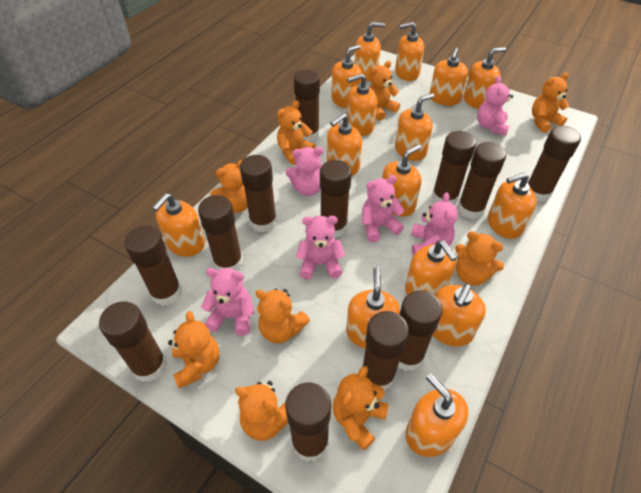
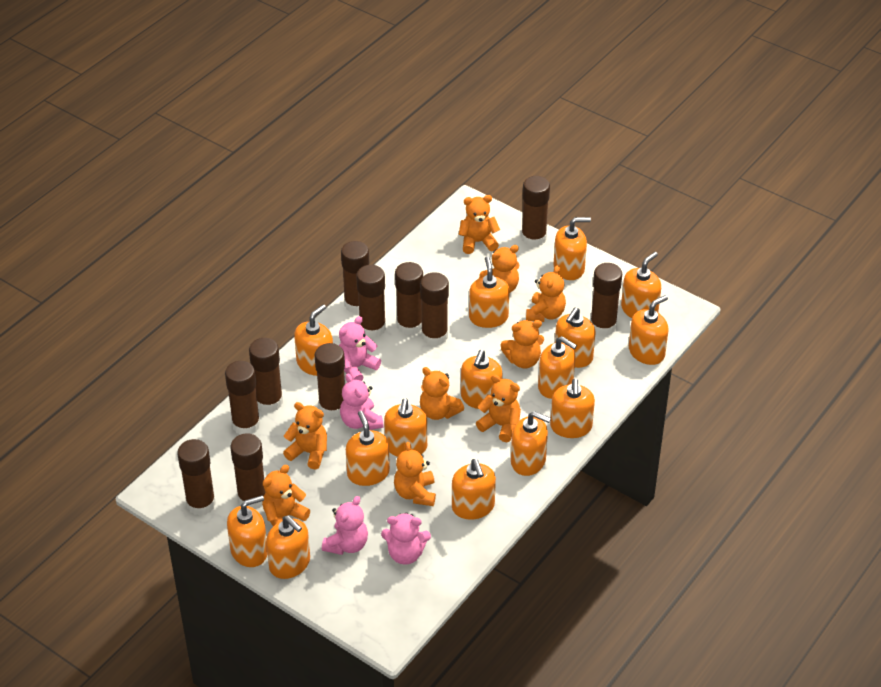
brown glue stick: [99,301,167,382] [124,226,182,306] [198,195,243,271] [240,155,277,233] [285,383,331,462] [294,70,320,142] [320,160,352,238] [362,311,409,390] [398,290,442,371] [432,131,476,205] [457,142,506,219] [527,126,581,202] = 12 -> [177,439,216,516] [225,361,260,435] [231,433,266,509] [249,338,283,412] [315,343,345,418] [341,241,369,313] [356,265,386,338] [395,262,423,335] [420,272,449,346] [521,176,550,247] [590,263,622,336] = 11
pink teddy bear: [201,268,254,336] [286,147,323,196] [296,216,345,279] [362,175,405,242] [411,192,458,256] [477,76,513,135] = 6 -> [322,496,368,555] [339,316,381,381] [340,373,384,430] [381,512,431,565] = 4

